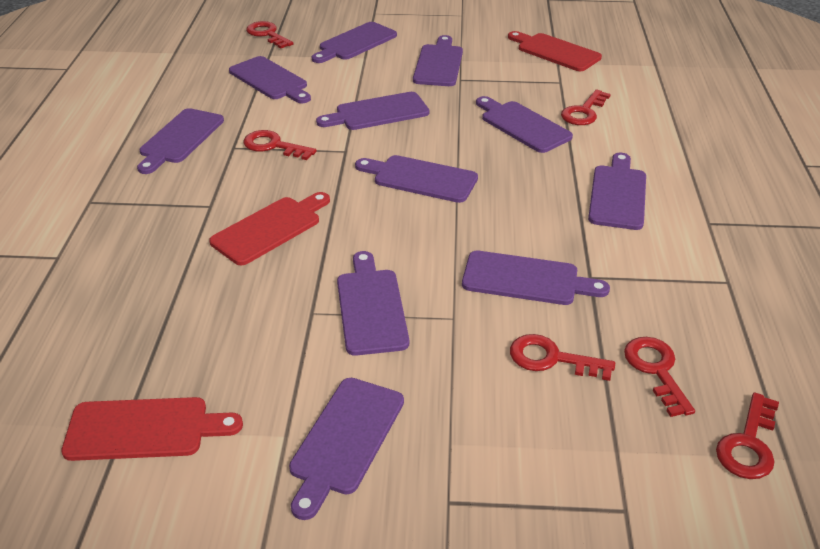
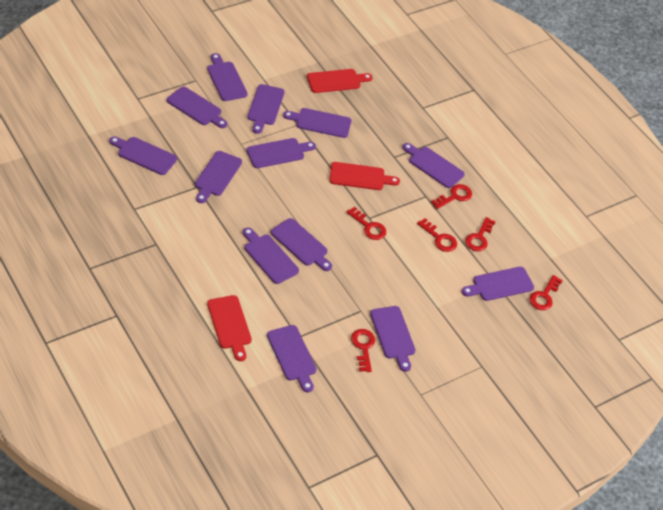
purple cutting board: [137,108,224,174] [229,56,311,103] [289,378,404,520] [312,22,397,63] [316,92,429,130] [337,251,409,356] [355,155,478,203] [413,35,463,86] [462,251,610,305] [476,96,573,153] [588,153,646,230] = 11 -> [109,136,177,175] [167,87,227,128] [195,151,242,203] [207,53,248,101] [243,227,299,284] [246,138,316,168] [247,84,285,134] [267,325,317,393] [271,218,332,271] [283,108,351,138] [370,306,416,372] [403,143,465,188] [461,267,534,301] = 13

